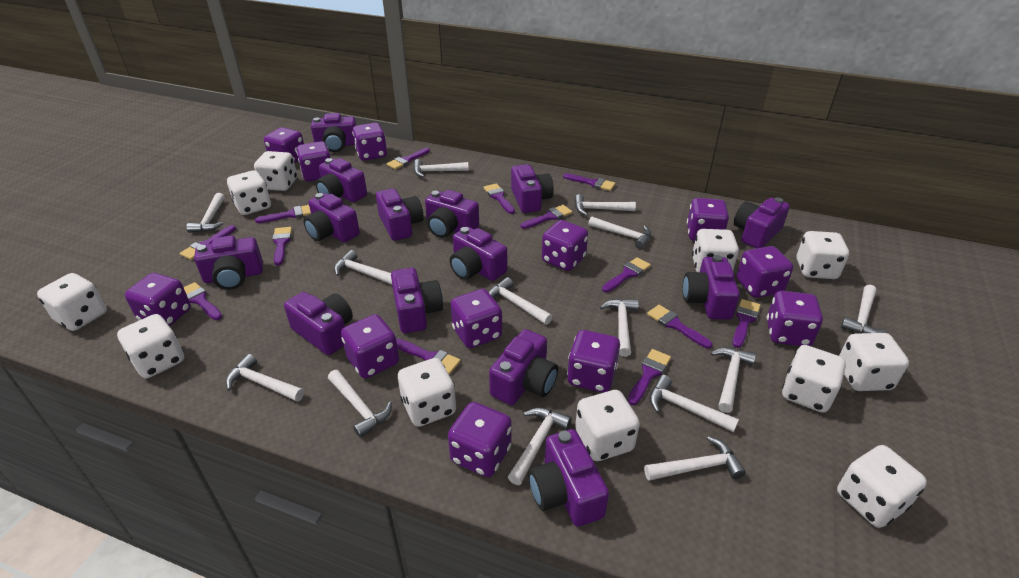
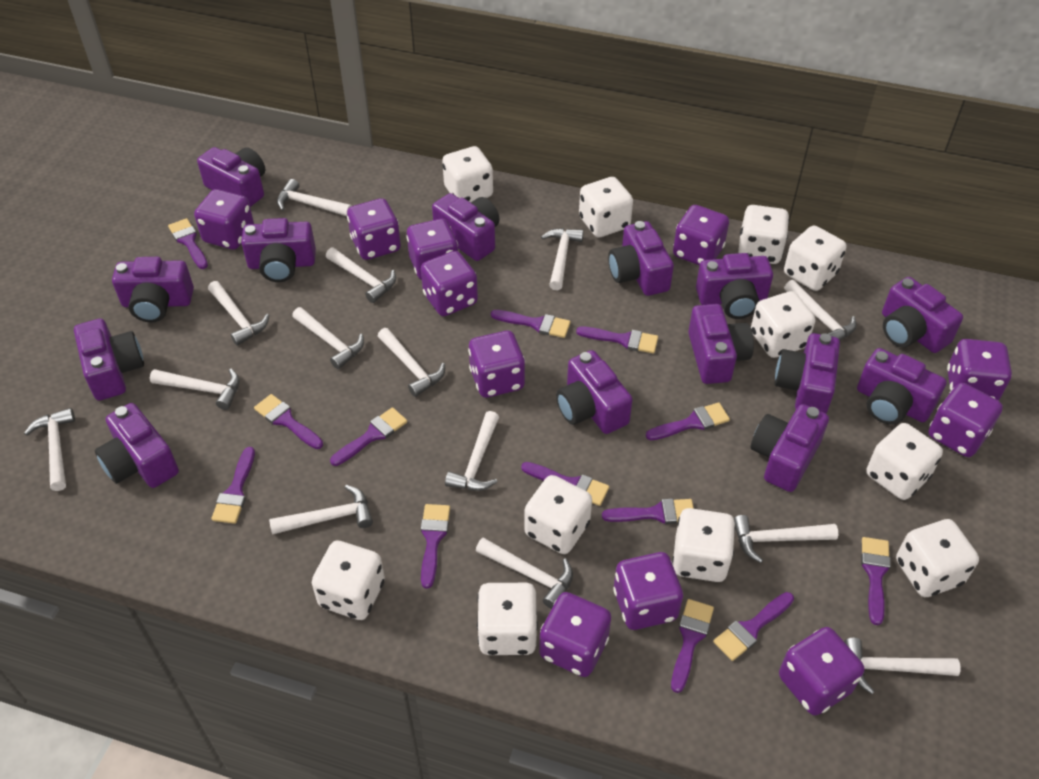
purple dice: [125,273,191,326] [264,127,304,164] [296,141,331,182] [341,314,399,378] [352,123,387,161] [448,402,512,477] [451,289,502,348] [542,220,588,271] [567,330,620,393] [687,198,729,241] [737,246,793,298] [767,291,823,346] = 12 -> [194,189,254,250] [347,198,401,260] [406,219,458,280] [421,251,478,316] [468,331,525,398] [539,592,611,677] [613,552,683,630] [673,205,729,266] [779,627,864,716] [929,383,1003,457] [947,339,1012,401] = 11

